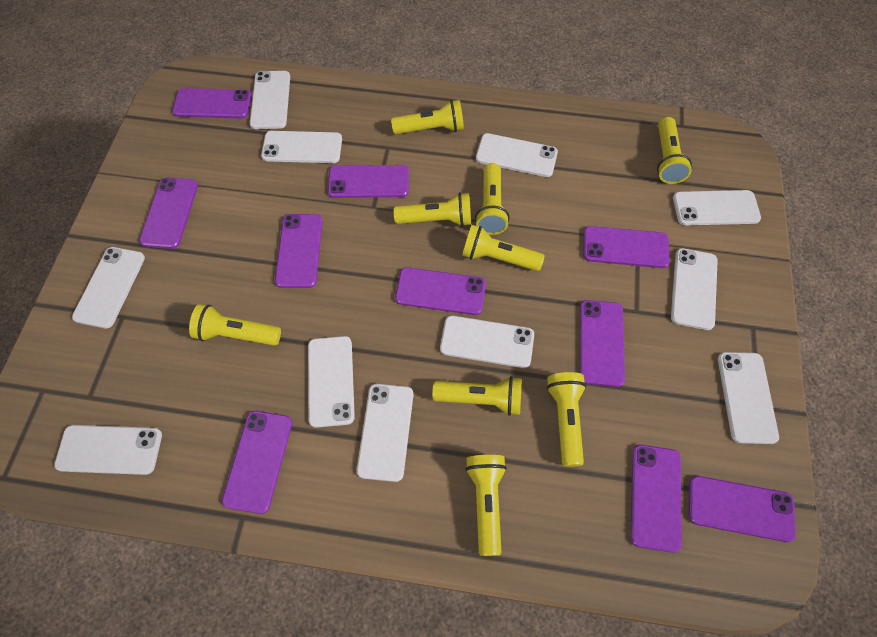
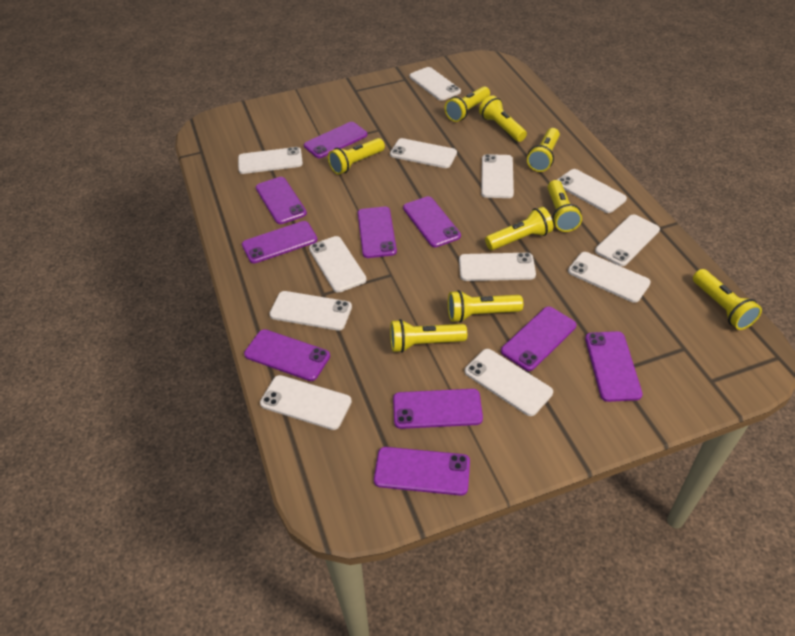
white phone: [54,425,162,475] [72,247,145,328] [250,71,290,129] [261,131,342,163] [308,336,355,428] [357,384,413,482] [440,316,534,368] [476,133,558,177] [671,248,718,330] [673,190,761,225] [718,352,779,444] = 11 -> [238,147,303,174] [260,375,352,430] [269,291,352,331] [309,236,367,293] [390,138,457,168] [410,67,461,101] [459,253,536,281] [465,349,553,416] [481,154,514,198] [557,169,627,213] [568,252,651,303] [595,214,660,266] = 12

